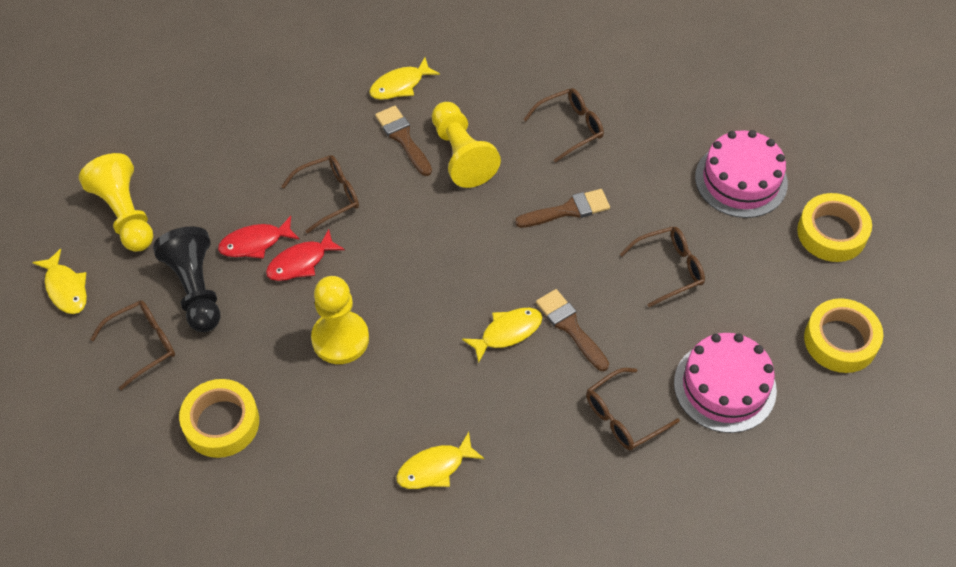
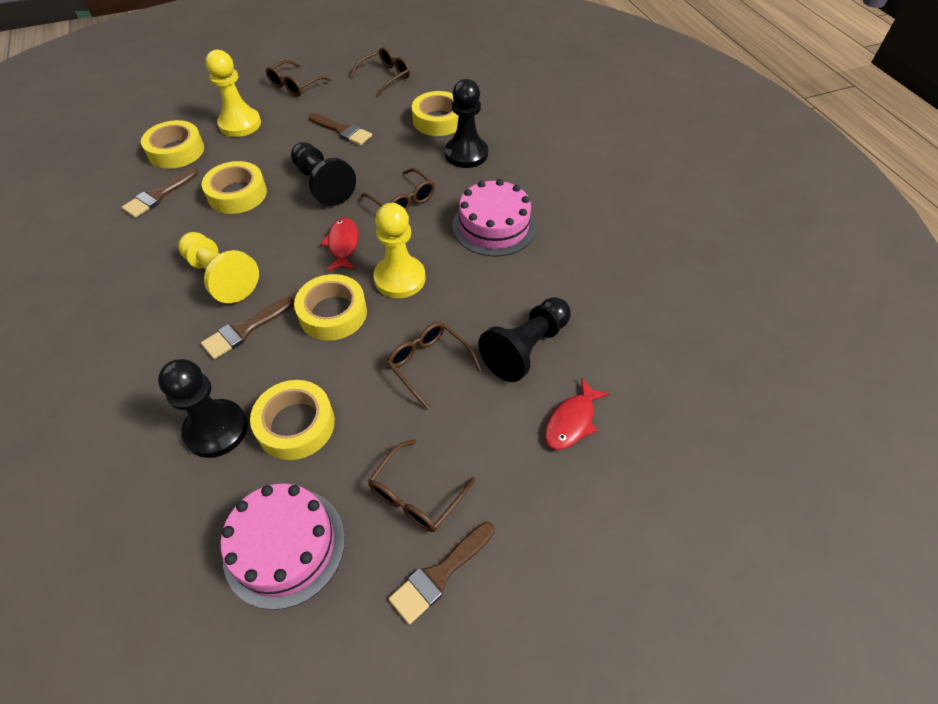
black pawn: [153,226,220,332] = 1 -> [158,359,248,458] [291,142,356,206] [445,79,488,168] [478,297,571,382] = 4
brown brush: [375,106,432,176] [515,189,610,228] [536,289,609,371] = 3 -> [122,168,198,218] [201,297,294,359] [308,113,372,146] [389,522,495,625] = 4
yellow fish: [32,249,87,314] [369,57,440,100] [396,432,484,489] [462,308,542,363] = 4 -> none = 0
yellow tape: [179,379,259,458] [797,193,872,262] [804,298,883,373] = 3 -> [141,120,204,169] [202,161,267,214] [250,380,335,460] [294,274,367,341] [412,91,459,136] = 5

